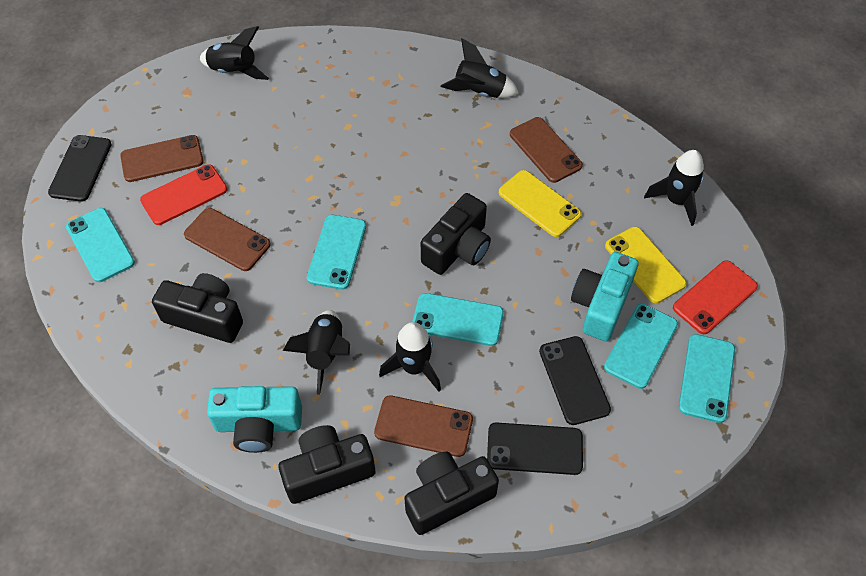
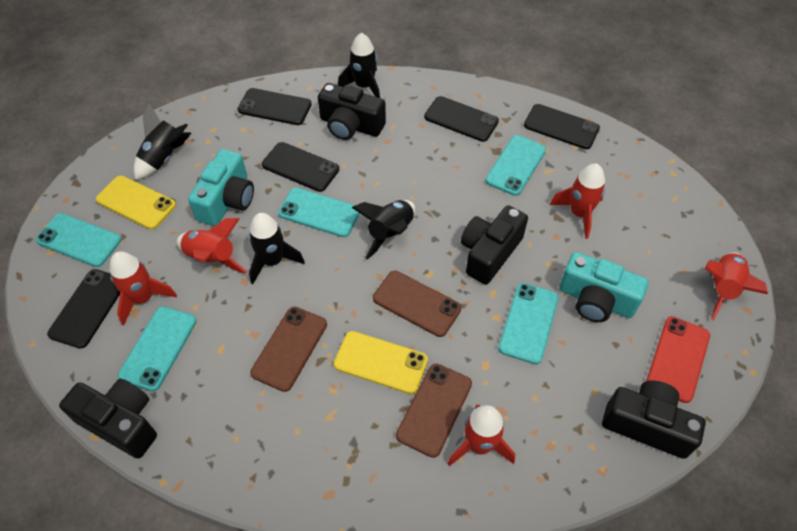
black phone: [48,135,112,202] [487,422,583,475] [539,336,611,425] = 3 -> [47,269,120,349] [238,88,312,125] [262,142,339,192] [424,96,499,142] [524,104,600,149] = 5
black rocket: [200,26,269,80] [283,310,350,395] [379,322,441,392] [441,38,519,98] [644,150,704,226] = 5 -> [134,103,191,180] [248,213,305,284] [338,33,380,98] [352,200,415,260] = 4
brown phone: [120,135,203,182] [184,208,271,271] [374,395,473,457] [510,117,583,183] = 4 -> [250,307,327,392] [373,271,461,337] [396,363,472,458] = 3
red phone: [140,164,227,225] [673,260,758,334] = 2 -> [646,316,710,403] = 1
red rocket: none = 0 -> [109,251,177,325] [177,218,247,274] [448,405,515,466] [550,164,605,239] [704,252,768,320] = 5

